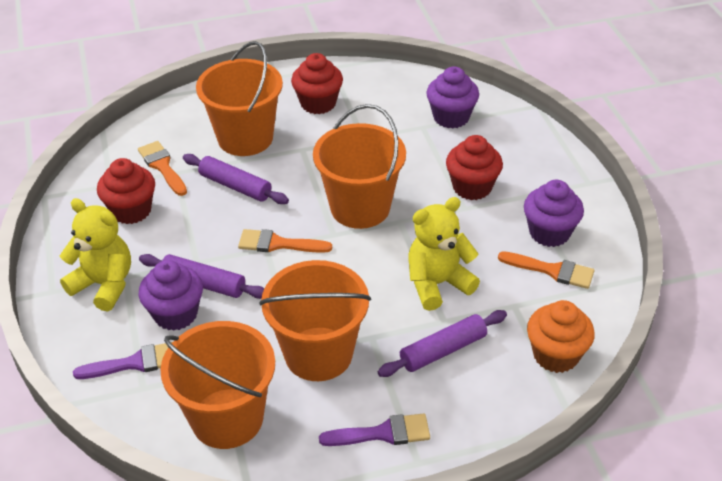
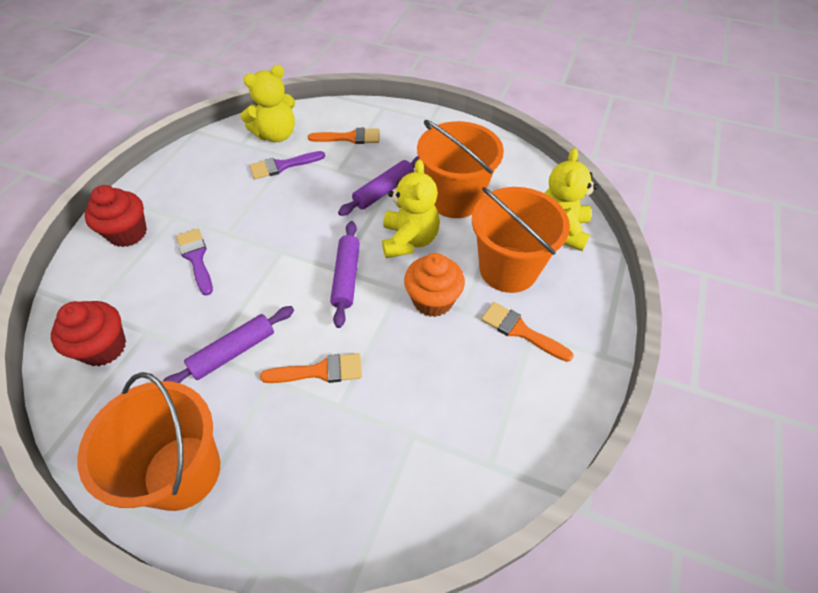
orange bucket: [160,321,275,449] [196,41,283,156] [259,260,371,381] [313,104,406,229] = 4 -> [77,372,220,511] [417,120,504,218] [472,187,570,293] = 3
purple cupcake: [139,260,203,331] [427,66,479,129] [524,180,584,247] = 3 -> none = 0
red cupcake: [97,158,155,224] [291,53,343,114] [446,135,503,200] = 3 -> [51,301,126,366] [84,185,147,247] = 2
yellow teddy bear: [60,198,131,311] [408,197,480,311] = 2 -> [241,65,295,142] [382,159,440,258] [544,148,598,251] = 3

